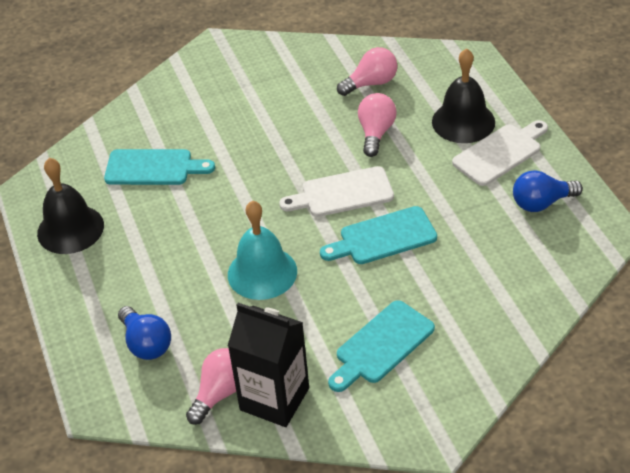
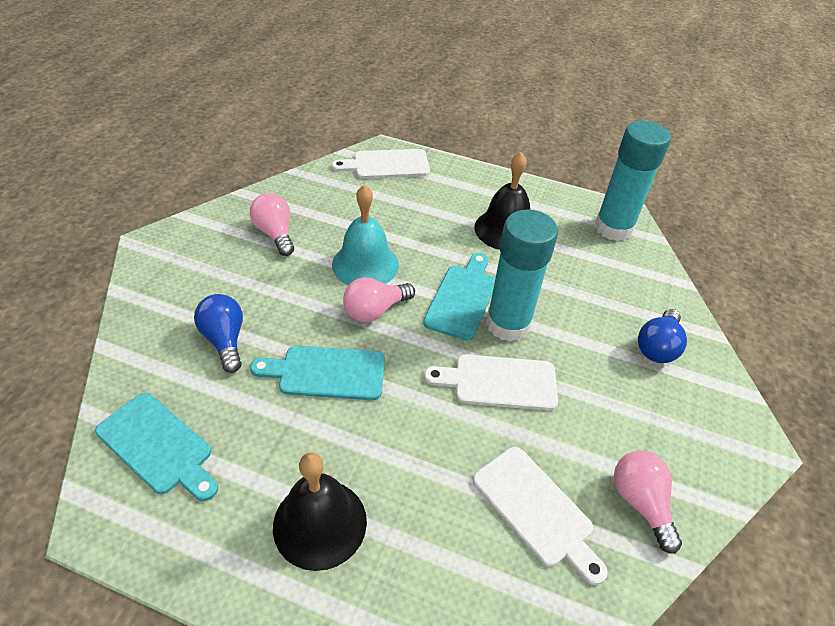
black carton: [228,303,309,427] = 1 -> none = 0
turquoise glue stick: none = 0 -> [486,209,558,342] [595,121,671,241] = 2
white cutting board: [279,166,394,217] [452,120,548,186] = 2 -> [332,149,430,179] [424,354,558,411] [473,447,608,585] = 3

